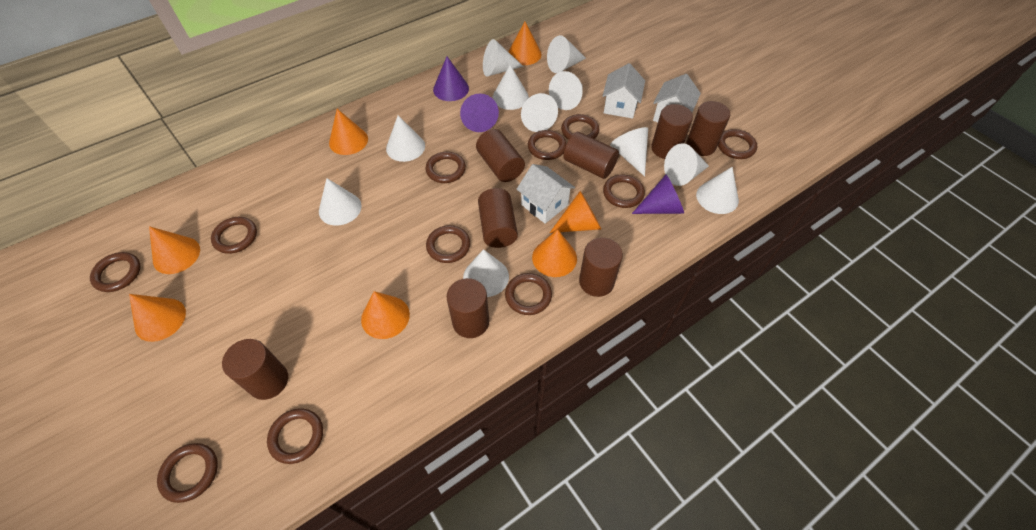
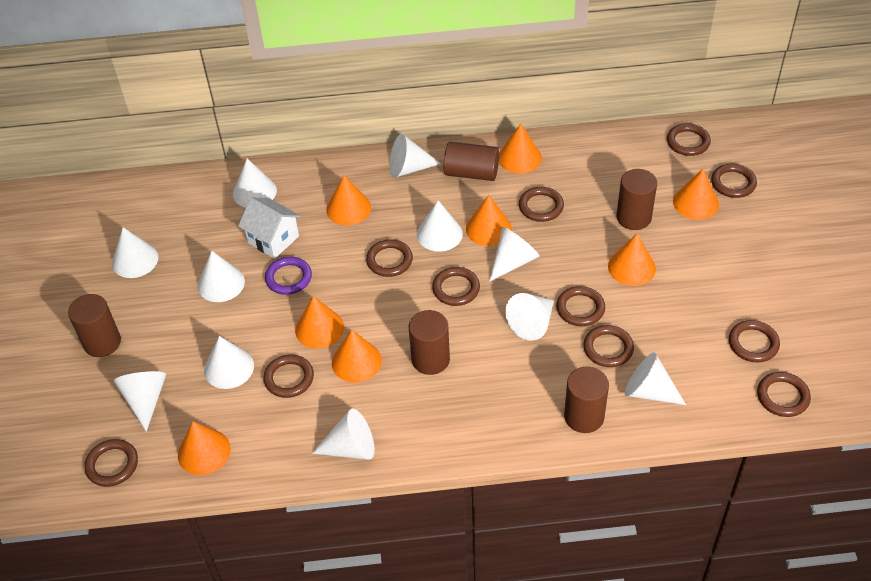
brown cylinder: [222,339,288,400] [447,278,489,338] [476,129,525,182] [478,188,518,248] [563,132,619,179] [579,238,623,297] [651,104,693,159] [686,101,730,156] = 8 -> [68,294,121,357] [409,310,450,375] [444,142,499,181] [564,366,609,433] [616,169,657,230] = 5
orange cone: [129,294,186,342] [149,226,200,274] [329,109,368,155] [361,291,410,339] [508,22,542,65] [532,229,577,277] [550,191,601,233] = 7 -> [178,421,231,475] [295,296,344,349] [326,175,371,226] [332,329,382,383] [466,195,512,246] [499,124,542,174] [608,234,656,286] [673,169,719,220] = 8
purple cone: [433,57,469,101] [460,94,499,132] [632,174,684,214] = 3 -> none = 0
purple ring: none = 0 -> [265,257,312,295] = 1
white house: [517,164,575,224] [603,63,645,119] [653,74,701,122] = 3 -> [238,197,300,259] = 1

